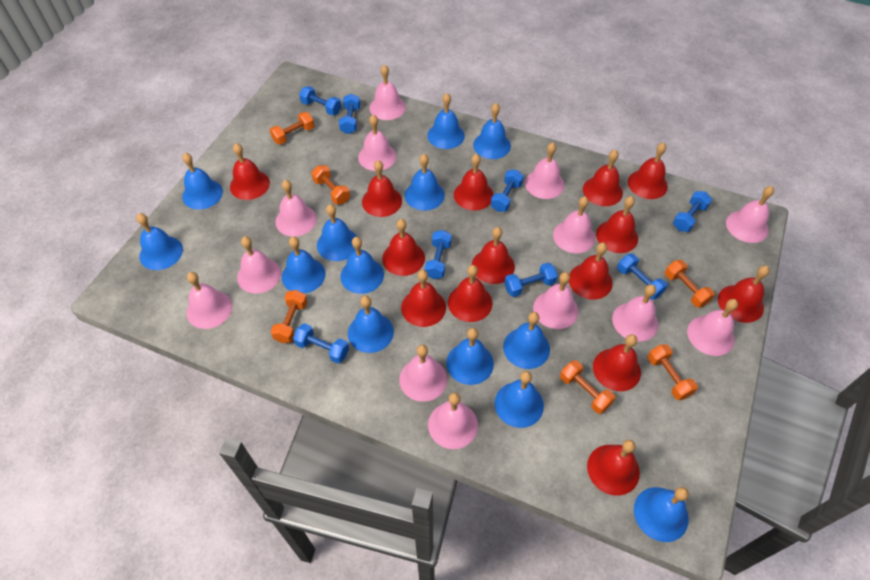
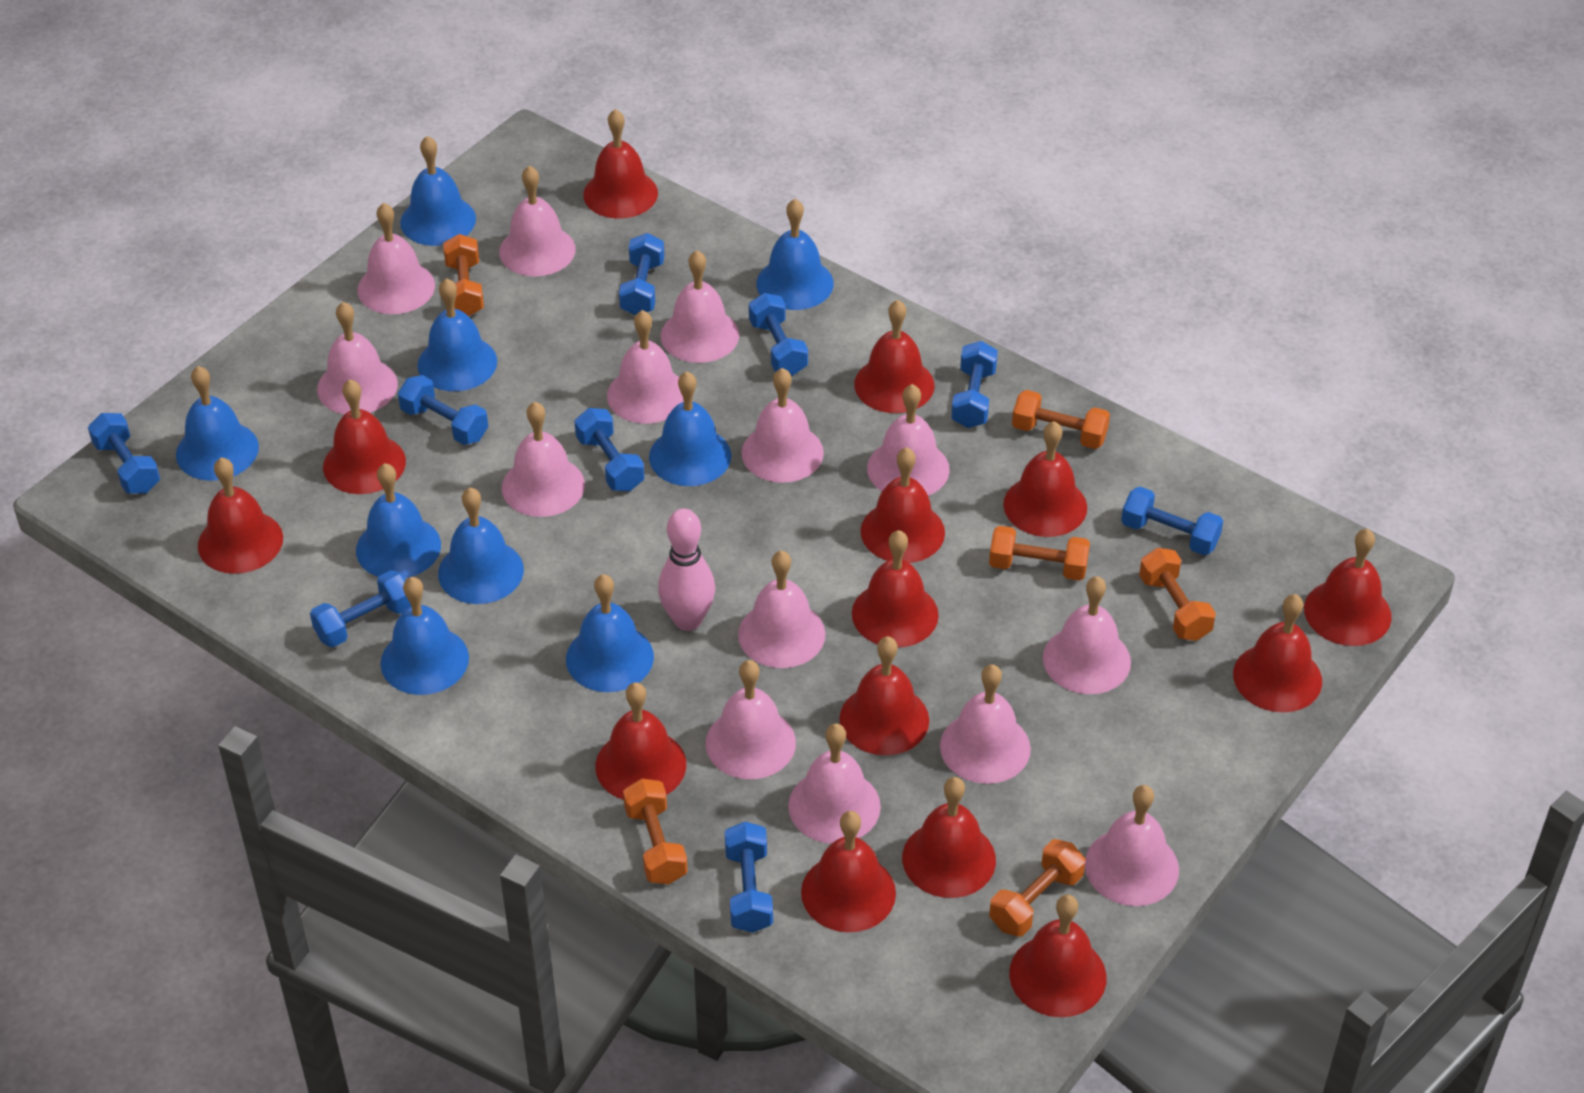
blue bell: [136,213,183,270] [182,153,223,210] [282,237,325,293] [317,204,357,261] [340,237,384,294] [348,296,394,353] [405,154,445,211] [427,93,465,149] [446,328,494,385] [473,103,511,159] [495,371,544,428] [503,312,550,369] [634,487,689,542] = 13 -> [176,366,259,481] [356,463,441,578] [381,577,469,695] [400,136,476,246] [417,278,497,391] [438,488,524,604] [566,574,654,692] [649,372,731,486] [756,199,834,310] = 9
blue dumbbell: [293,323,349,364] [299,86,341,115] [339,93,360,134] [425,230,452,279] [491,170,524,212] [504,263,558,297] [617,254,667,300] [673,191,712,232] = 8 -> [88,413,160,493] [310,570,411,647] [398,375,488,445] [574,408,645,491] [619,233,664,316] [725,822,773,933] [749,293,808,376] [951,341,998,428] [1121,487,1223,555] = 9
pink bell: [186,272,232,329] [237,236,281,294] [275,180,317,237] [358,115,396,171] [370,65,406,120] [399,345,447,402] [428,393,478,449] [525,142,564,199] [533,272,578,329] [553,196,595,253] [612,284,658,342] [687,299,738,356] [726,186,774,243] = 13 -> [317,302,398,415] [357,203,435,314] [499,166,576,276] [502,402,585,517] [607,310,684,424] [661,251,739,363] [706,660,796,779] [738,550,825,668] [741,368,824,483] [788,723,881,844] [867,384,950,496] [940,664,1031,784] [1043,576,1131,694] [1085,785,1179,906] = 14
pink bowling pin: none = 0 -> [658,508,715,631] = 1

